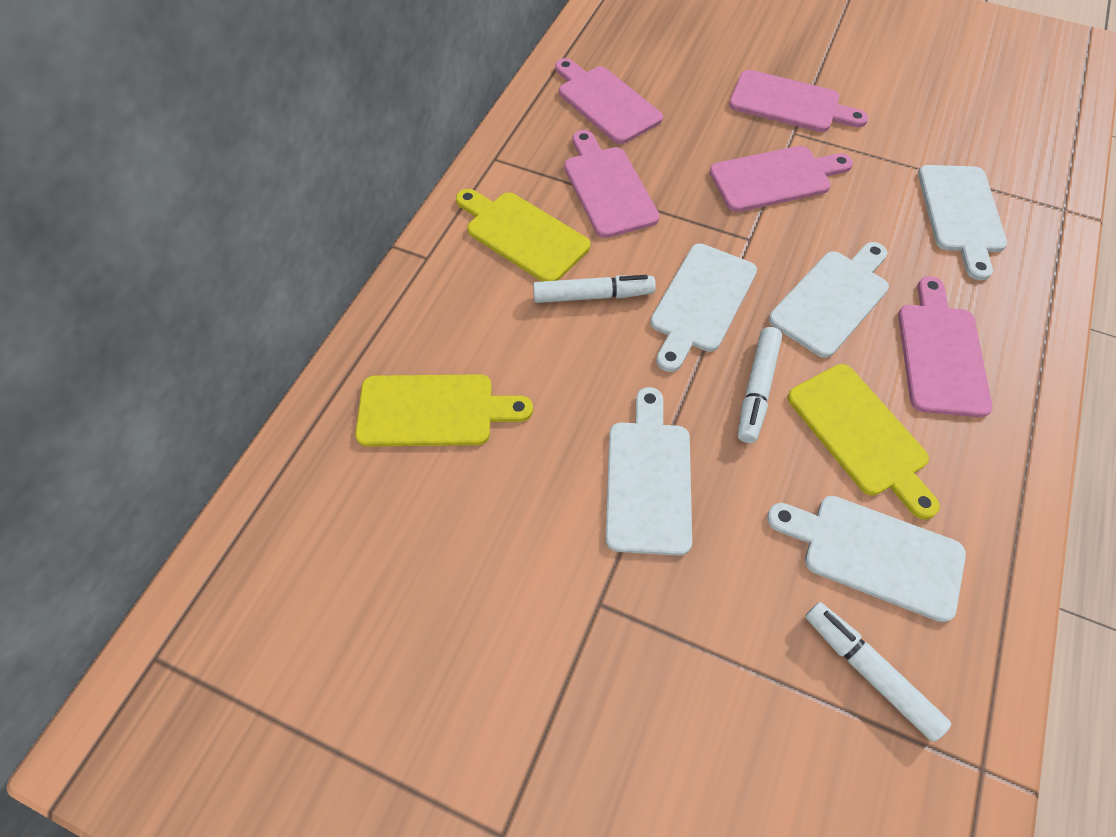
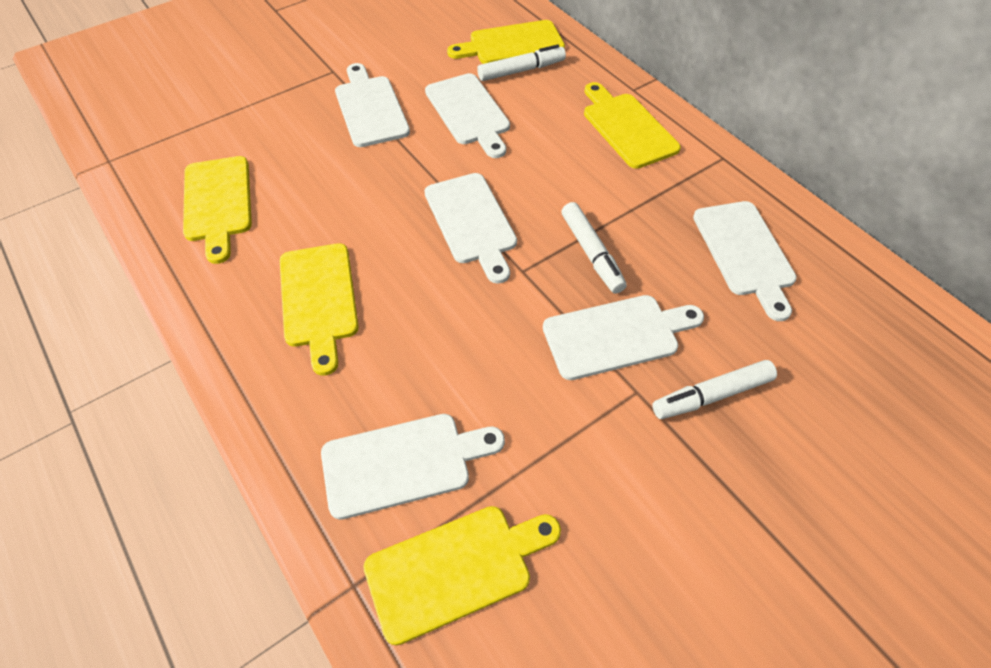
pink cutting board: [555,58,663,144] [564,130,660,238] [710,146,853,212] [729,70,868,132] [898,276,992,417] = 5 -> none = 0
white cutting board: [606,387,692,556] [650,243,757,372] [767,496,966,622] [769,242,889,358] [918,165,1007,280] = 5 -> [321,414,505,520] [335,63,410,147] [424,173,517,284] [425,73,510,158] [543,295,704,380] [693,201,797,321] = 6
yellow cutting board: [355,374,533,446] [456,189,591,281] [788,364,940,520] = 3 -> [183,156,252,264] [280,243,359,376] [363,506,561,646] [447,20,565,64] [584,82,681,169] = 5

